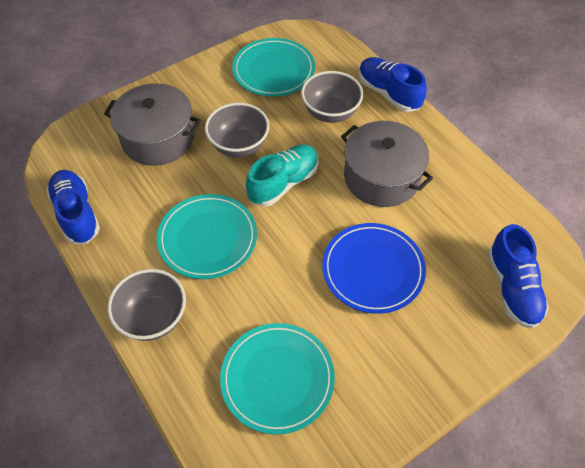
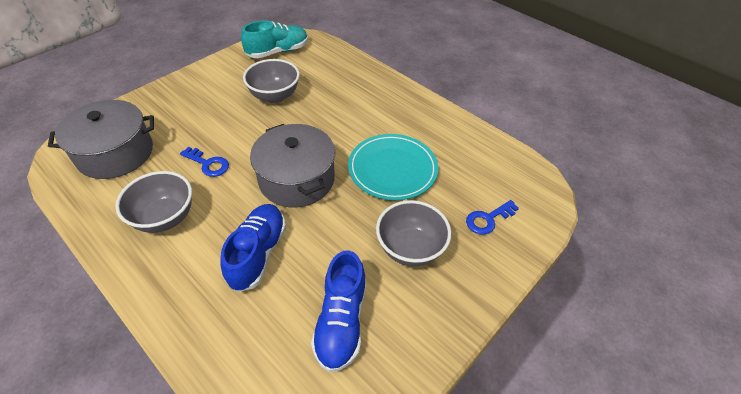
blue key: none = 0 -> [180,147,229,177] [466,200,519,235] = 2
blue plate: [322,223,426,314] = 1 -> none = 0
blue shoe: [46,170,100,244] [359,57,427,112] [488,224,549,329] = 3 -> [220,204,286,292] [311,250,366,373] = 2
turquoise plate: [157,194,257,279] [220,323,335,434] [232,38,315,97] = 3 -> [348,134,438,200] = 1

